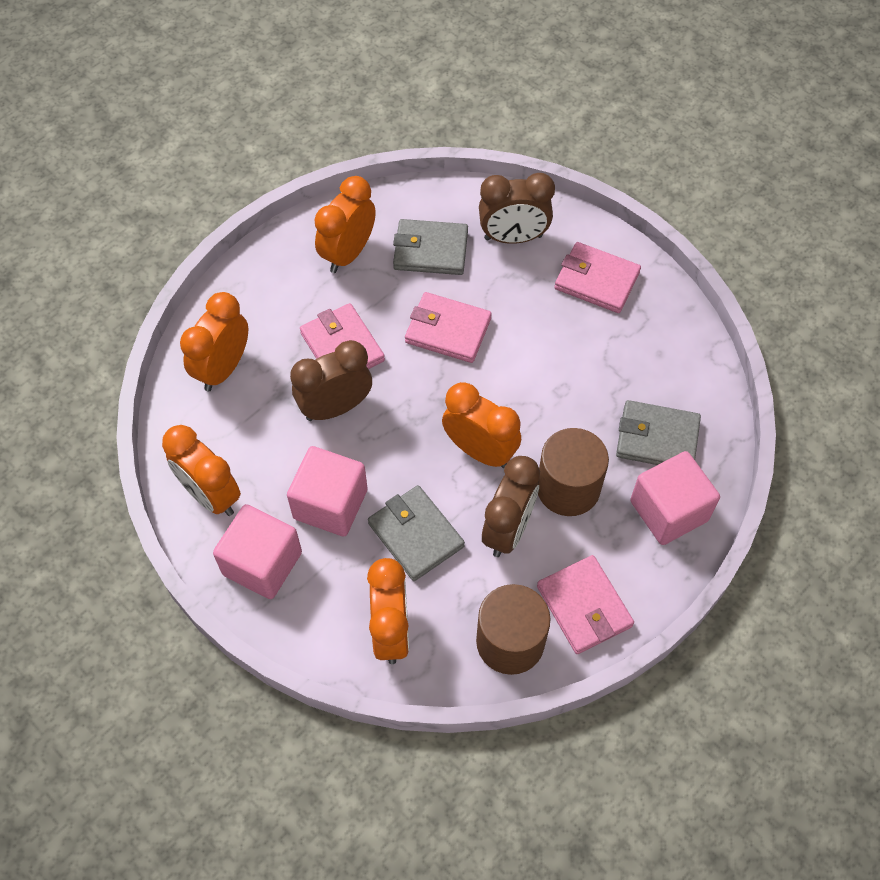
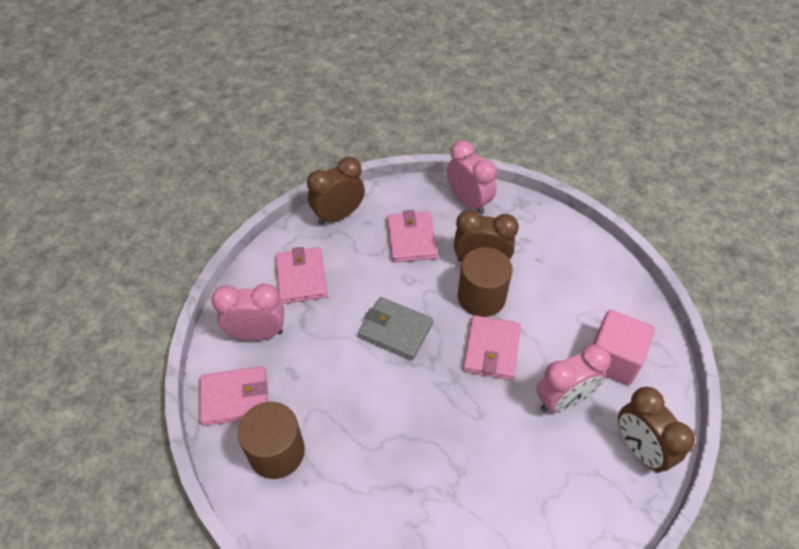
grey wallet: [368,485,465,581] [393,219,468,275] [616,400,701,465] = 3 -> [358,297,433,360] = 1
orange clock: [162,425,241,516] [180,292,248,391] [315,176,376,273] [367,558,409,664] [442,382,521,468] = 5 -> none = 0
pink clock: none = 0 -> [211,284,284,340] [447,140,497,214] [537,344,611,412] = 3
pink cube: [213,504,302,599] [287,446,368,536] [630,451,720,545] = 3 -> [593,310,655,385] = 1

